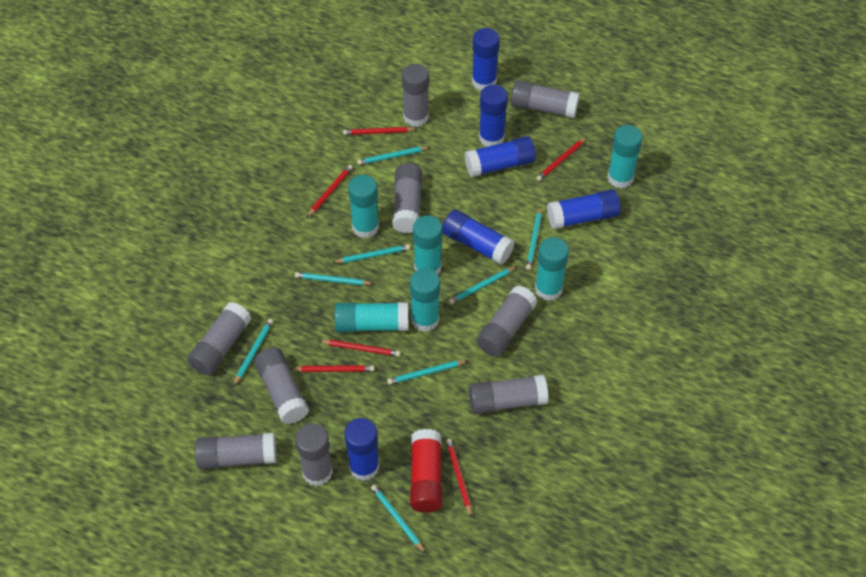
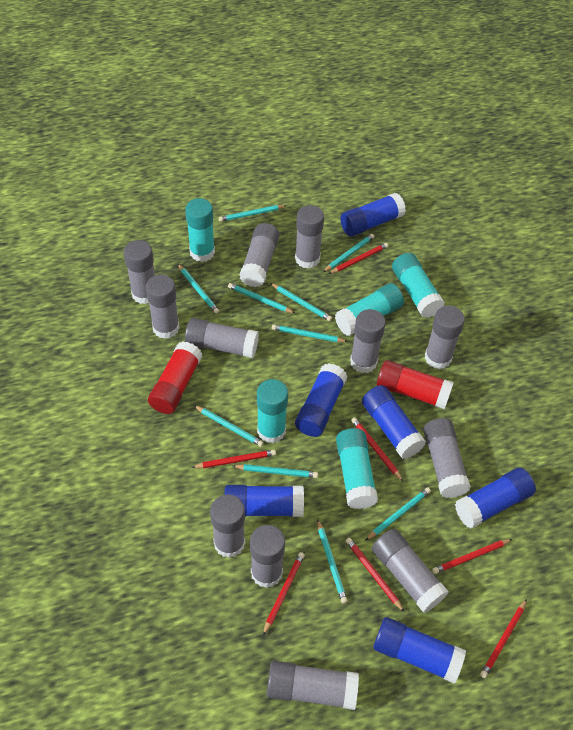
grey glue stick: [187,302,251,375] [195,433,276,469] [254,347,309,424] [295,423,333,486] [392,163,422,233] [402,64,429,127] [469,375,548,414] [476,286,537,357] [511,80,580,118] = 9 -> [124,240,155,304] [146,274,180,339] [185,318,259,358] [210,494,245,558] [239,223,279,287] [250,525,285,588] [267,661,359,710] [295,205,324,269] [350,309,386,373] [372,529,449,613] [423,418,471,498] [425,306,465,369] = 12
red glue stick: [410,429,442,512] = 1 -> [148,342,203,414] [377,360,454,409] = 2
red pencil: [291,365,375,372] [307,165,353,217] [319,340,401,357] [343,127,417,135] [446,438,472,518] [536,137,587,181] = 6 -> [191,450,276,468] [263,552,305,635] [329,243,388,274] [346,538,404,612] [351,417,403,481] [432,539,512,574] [480,599,527,678] = 7
turquoise glue stick: [335,302,408,332] [348,175,379,238] [410,268,440,332] [413,215,442,275] [535,237,569,301] [607,125,643,188] = 6 -> [185,198,215,262] [257,379,288,443] [335,283,404,336] [336,428,378,509] [392,253,445,318] = 5
turquoise pencil: [233,319,273,387] [295,272,374,285] [332,244,410,263] [357,146,430,165] [371,484,426,554] [387,360,468,385] [449,266,517,304] [526,207,542,270] = 8 -> [178,264,219,314] [194,405,264,447] [219,205,287,222] [228,283,295,313] [233,464,318,478] [270,283,332,321] [272,324,348,342] [317,519,348,604] [323,234,375,272] [365,487,431,541] = 10

